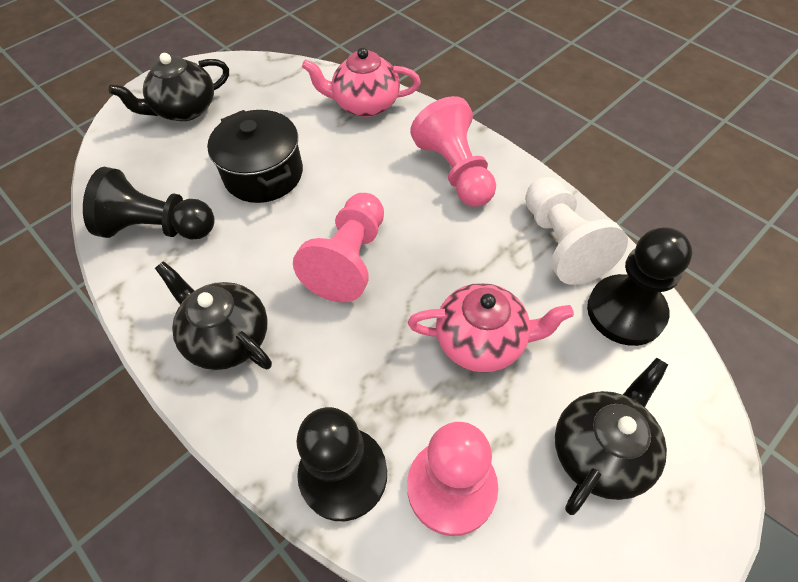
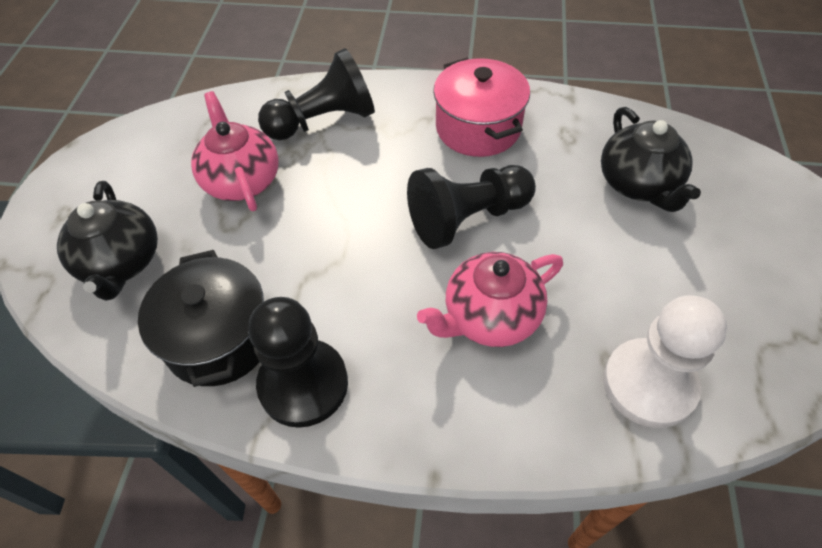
black teapot: [109,53,229,121] [155,261,272,370] [555,358,668,515] = 3 -> [57,181,158,301] [601,107,701,212] = 2
pink pawn: [293,193,384,302] [407,422,498,536] [410,96,496,207] = 3 -> none = 0
pink pot: none = 0 -> [433,58,530,157] = 1

